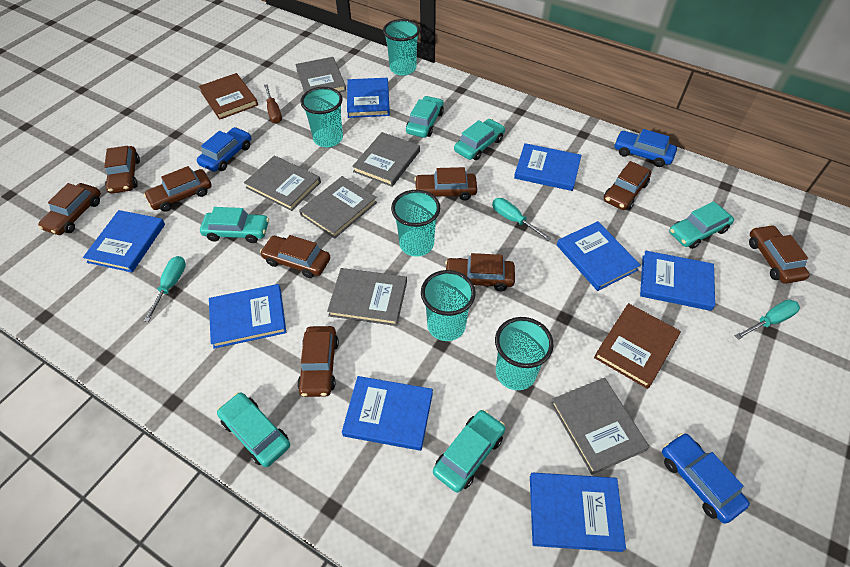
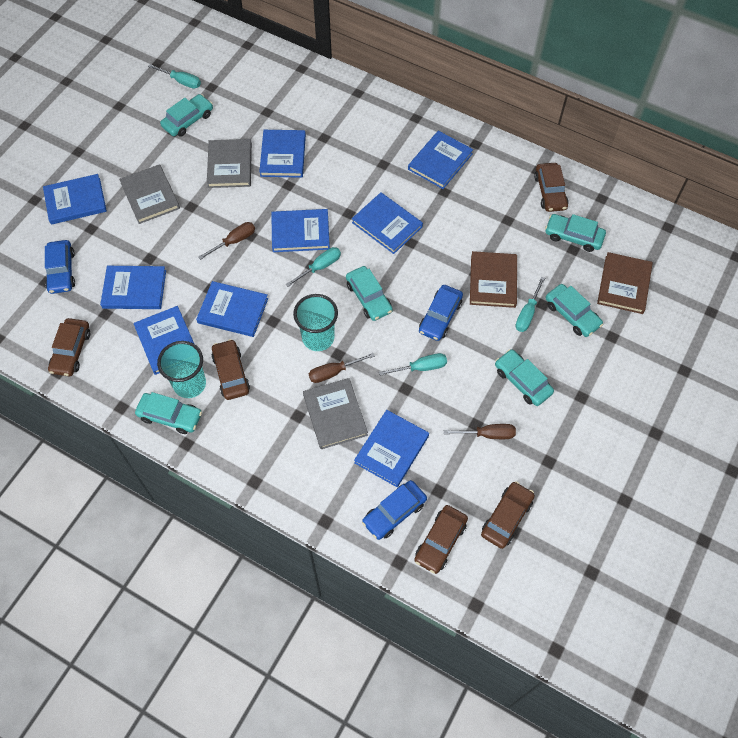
blue book: [83,210,165,272] [209,284,286,349] [342,376,433,451] [347,78,390,118] [514,143,581,191] [530,473,626,552] [557,221,641,291] [640,250,715,311] = 8 -> [43,174,107,225] [100,266,166,309] [134,306,194,375] [196,281,268,337] [259,130,306,178] [271,209,330,252] [352,192,423,254] [354,410,429,487] [408,131,473,189] = 9
brown car: [38,183,101,235] [104,146,140,194] [144,166,212,212] [260,235,330,278] [297,326,339,397] [414,167,477,201] [445,253,515,291] [604,161,651,210] [749,225,810,284] = 9 -> [48,318,90,376] [211,339,250,400] [414,505,468,574] [481,481,535,549] [534,163,568,212] = 5
brown screwdriver: [264,84,282,123] = 1 -> [198,222,255,260] [309,353,375,383] [444,424,516,439] = 3
grey book: [244,155,321,211] [295,57,346,93] [299,176,377,238] [327,268,407,326] [352,132,420,187] [551,378,649,475] = 6 -> [119,164,180,224] [207,139,252,188] [303,378,368,449] = 3
turquoise cup: [301,87,343,147] [383,19,420,76] [391,190,440,257] [421,270,476,341] [495,317,553,390] = 5 -> [157,341,206,398] [293,294,338,351] = 2
turquoise screwdriver: [144,256,186,322] [492,198,551,241] [735,299,800,340] = 3 -> [148,64,201,89] [285,247,341,287] [379,353,447,376] [515,277,545,332] = 4

